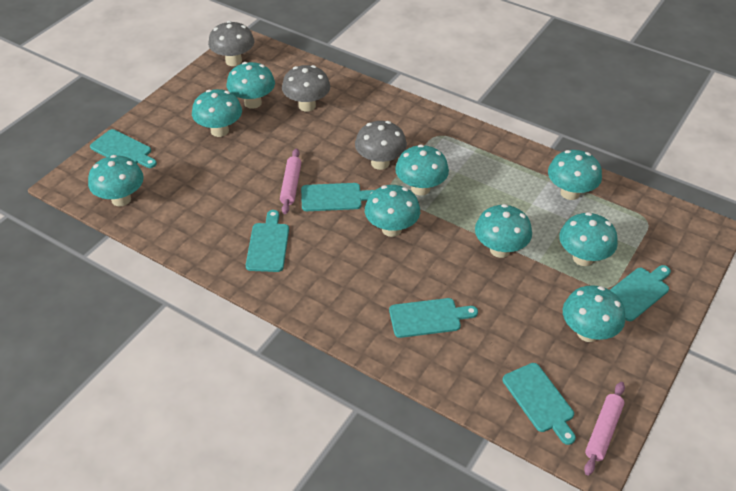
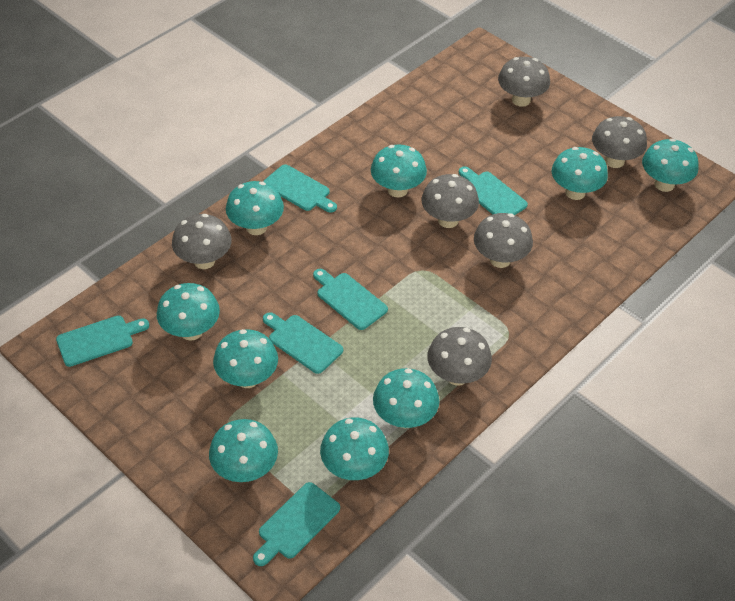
grey mushroom: [208,21,254,66] [282,65,330,112] [355,121,407,170] = 3 -> [172,214,232,269] [422,174,479,228] [427,327,492,386] [474,213,533,268] [498,57,550,107] [592,116,647,168] = 6
pink rolling pin: [280,149,302,214] [584,382,625,476] = 2 -> none = 0

